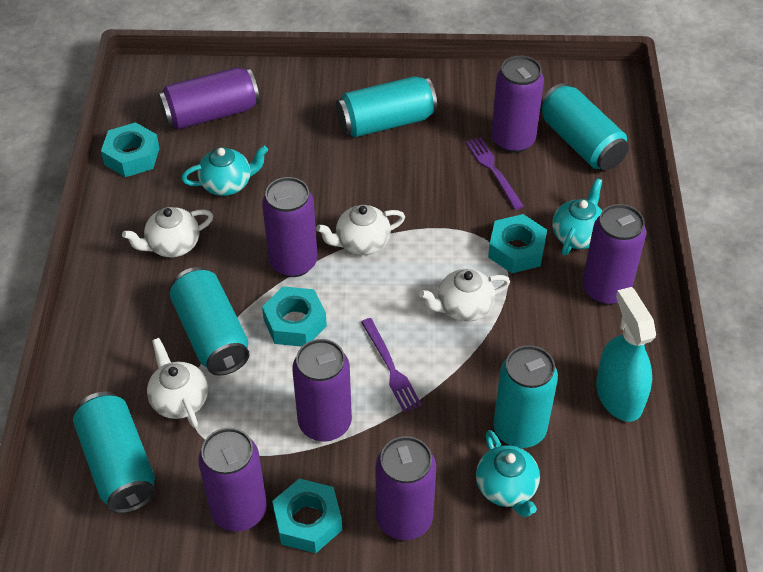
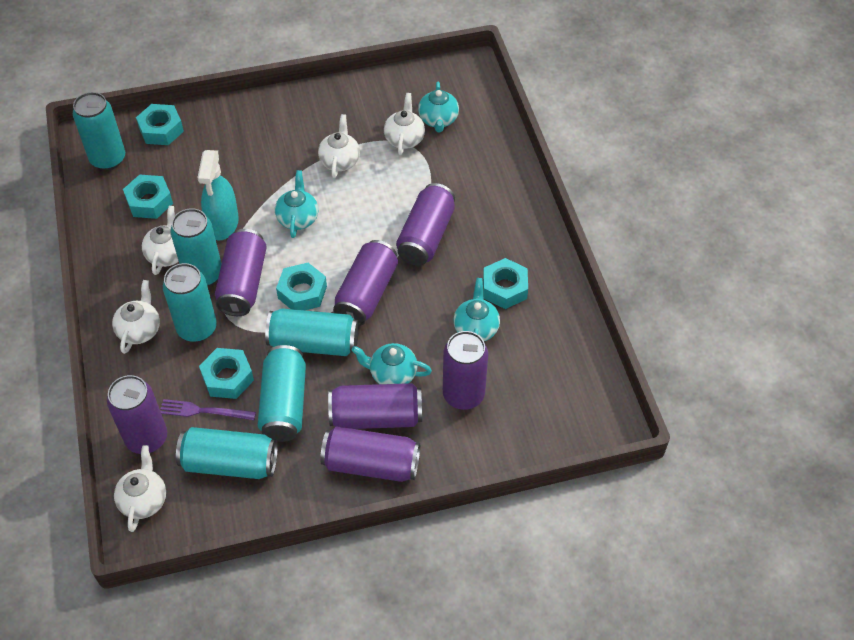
purple fork: [361,318,422,412] [466,137,524,210] = 2 -> [161,399,256,420] = 1
turquoise can: [73,392,155,514] [170,267,250,376] [336,76,437,137] [493,345,558,448] [540,83,629,171] = 5 -> [73,92,125,170] [163,263,217,342] [170,208,222,286] [176,427,278,479] [258,345,306,442] [265,308,359,356] = 6
turquoise nut: [101,122,160,177] [262,286,327,347] [272,478,342,553] [488,214,547,273] = 4 -> [123,174,173,219] [136,104,184,145] [199,348,254,399] [276,263,327,310] [483,258,528,309] = 5
turquoise teapot: [181,146,268,196] [476,430,540,517] [552,178,603,256] = 3 -> [275,170,318,238] [352,343,432,384] [418,82,459,132] [454,278,500,341] = 4
white teapot: [122,207,213,257] [147,338,208,428] [316,205,405,255] [419,269,510,322] = 4 -> [112,280,160,354] [114,445,166,532] [142,206,179,275] [318,114,360,178] [384,93,425,155] = 5

